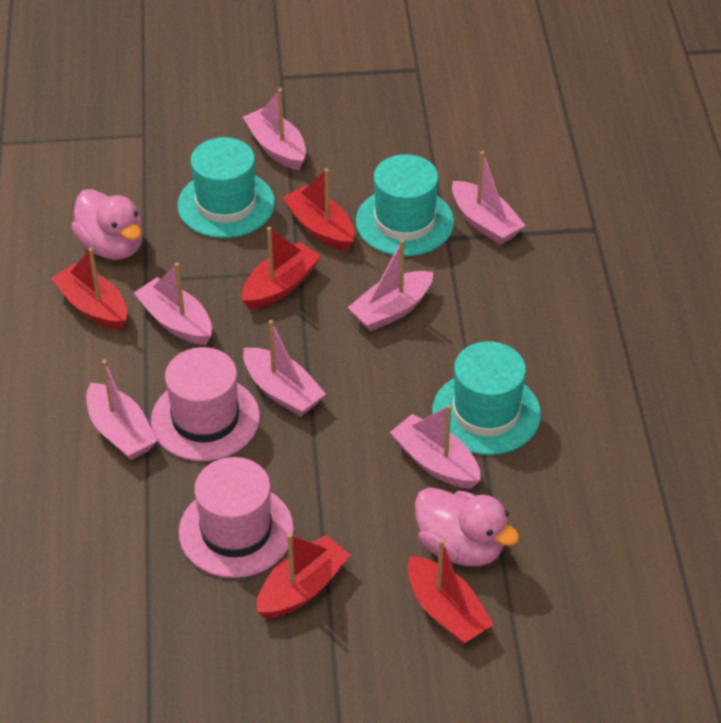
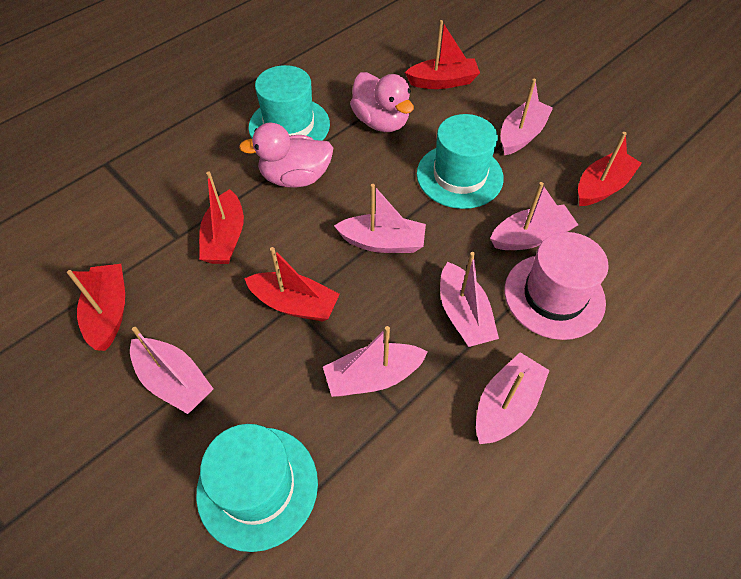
pink hat: [151,347,260,461] [179,457,294,578] = 2 -> [505,232,609,340] = 1

